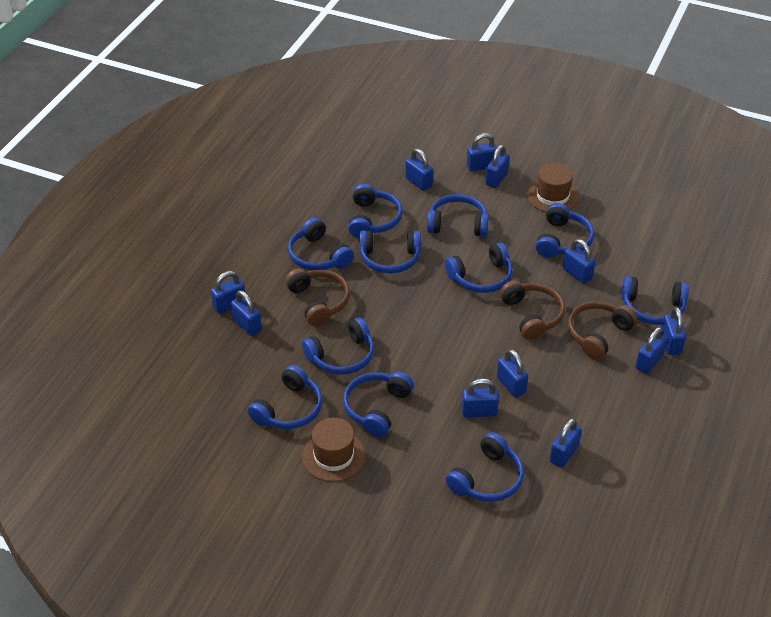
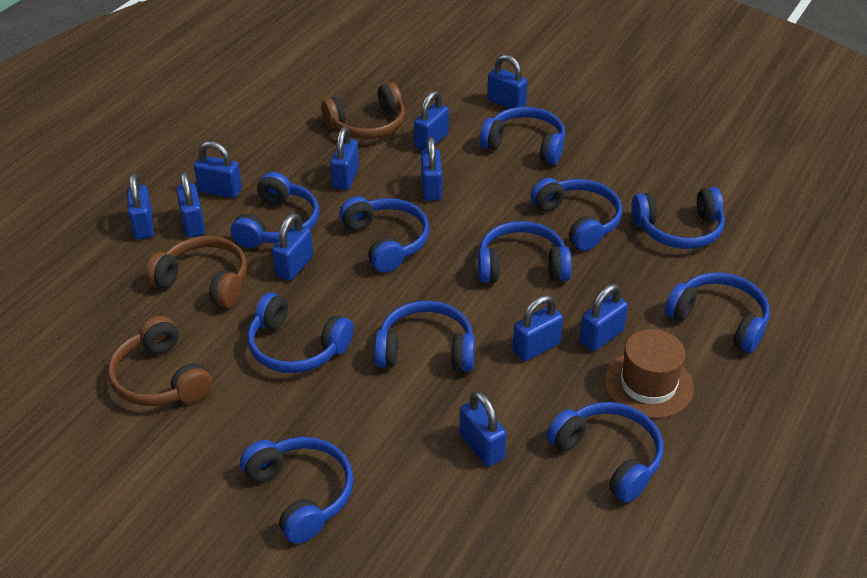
brown hat: [302,418,366,482] [527,163,579,213] = 2 -> [604,329,694,419] = 1

